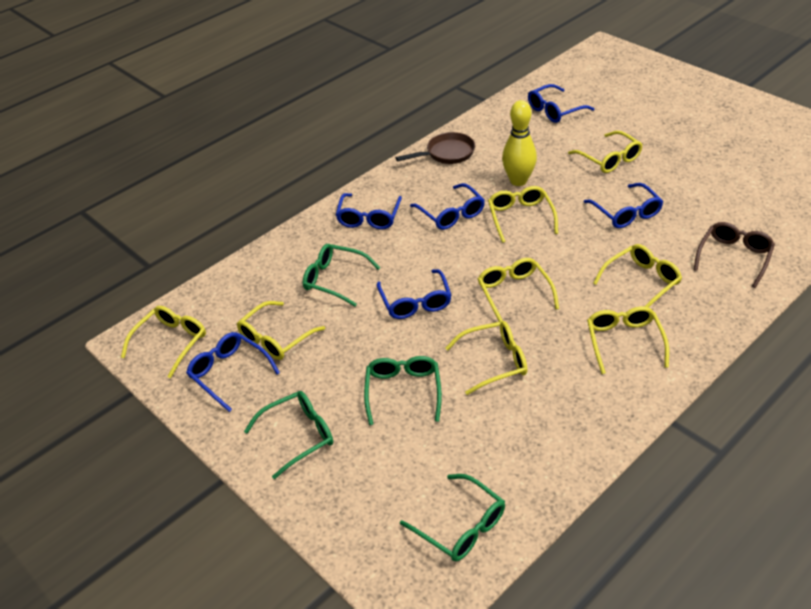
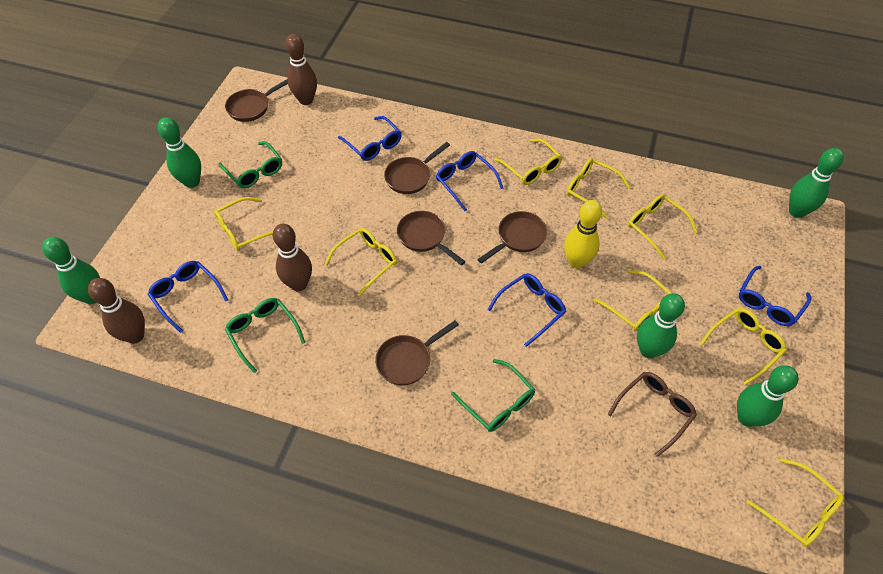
blue glasses: [186,332,280,412] [336,193,402,229] [377,269,452,319] [410,183,485,230] [528,84,595,123] [584,183,663,228] = 6 -> [148,261,228,333] [338,116,402,161] [436,151,503,211] [487,273,566,347] [739,266,811,326] = 5
brown bowling pin: none = 0 -> [88,278,145,344] [273,224,312,291] [285,34,317,105] = 3
brown pan: [396,132,475,164] = 1 -> [225,79,288,122] [375,320,459,386] [384,142,450,194] [397,211,466,265] [477,211,547,264] = 5
green bowling pin: none = 0 -> [42,237,100,304] [158,117,201,188] [637,293,685,358] [737,365,799,427] [789,148,844,218] = 5
green glasses: [244,391,333,479] [303,244,380,307] [364,356,442,425] [400,474,505,561] = 4 -> [219,141,282,188] [225,298,305,373] [451,359,535,432] = 3

